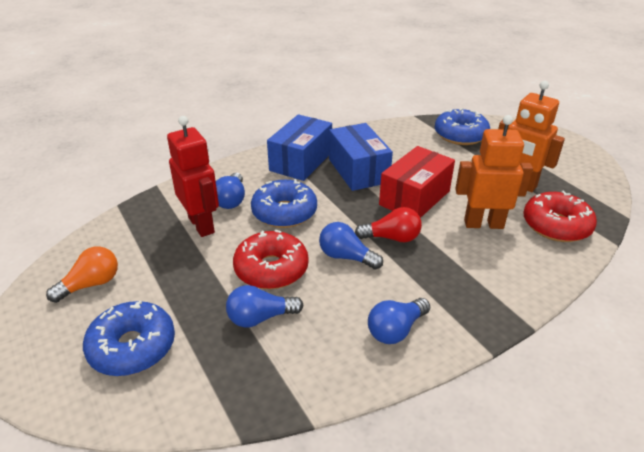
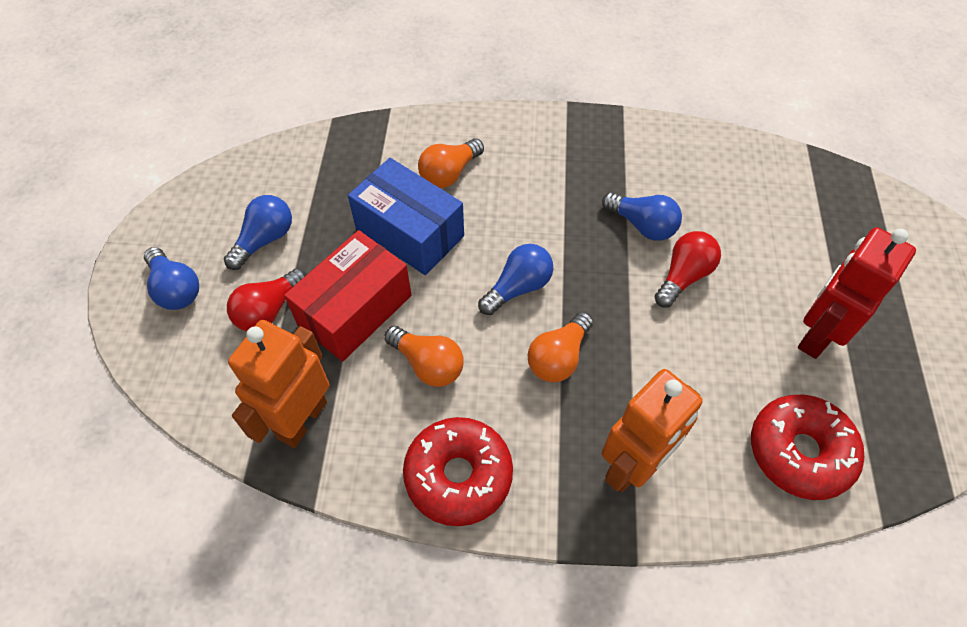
blue box: [267,114,332,181] [329,123,393,191] = 2 -> [348,158,464,275] = 1
blue donut: [83,301,175,376] [251,179,317,228] [435,108,490,145] = 3 -> none = 0
orange light bulb: [46,246,118,303] = 1 -> [384,326,464,387] [418,138,484,188] [528,312,593,382] = 3
red light bulb: [355,207,422,242] = 1 -> [227,268,307,332] [655,231,721,307] = 2

